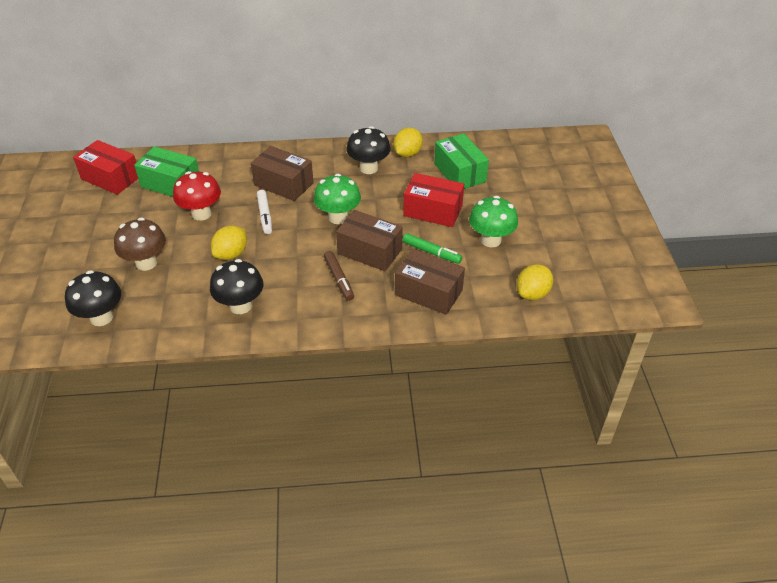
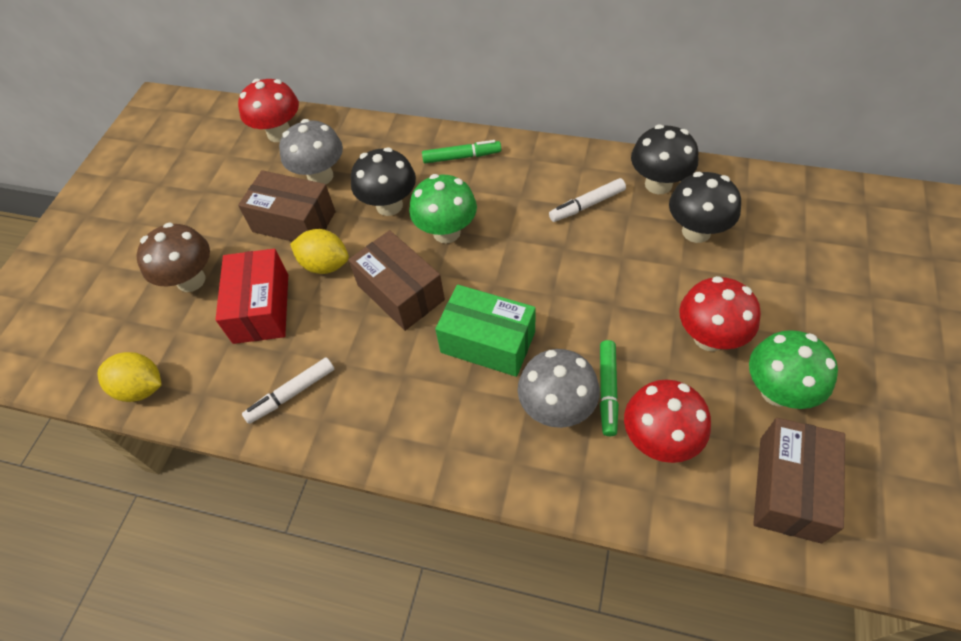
brown marker: [324,251,354,301] = 1 -> none = 0
green box: [134,147,199,197] [434,133,489,189] = 2 -> [435,285,536,377] = 1
green marker: [403,233,462,264] = 1 -> [422,140,501,164] [600,340,619,436] = 2
grey mushroom: none = 0 -> [279,119,343,184] [518,349,600,428] = 2
red box: [73,140,138,195] [403,173,464,227] = 2 -> [215,249,288,344] = 1
red mushroom: [173,171,221,221] = 1 -> [238,79,299,142] [624,379,711,463] [679,276,761,351] = 3
white marker: [257,190,272,234] = 1 -> [242,357,334,424] [549,178,626,222] = 2
yellow lemon: [211,226,247,260] [393,128,423,157] [517,264,553,300] = 3 -> [98,352,162,402] [290,229,349,274] = 2

